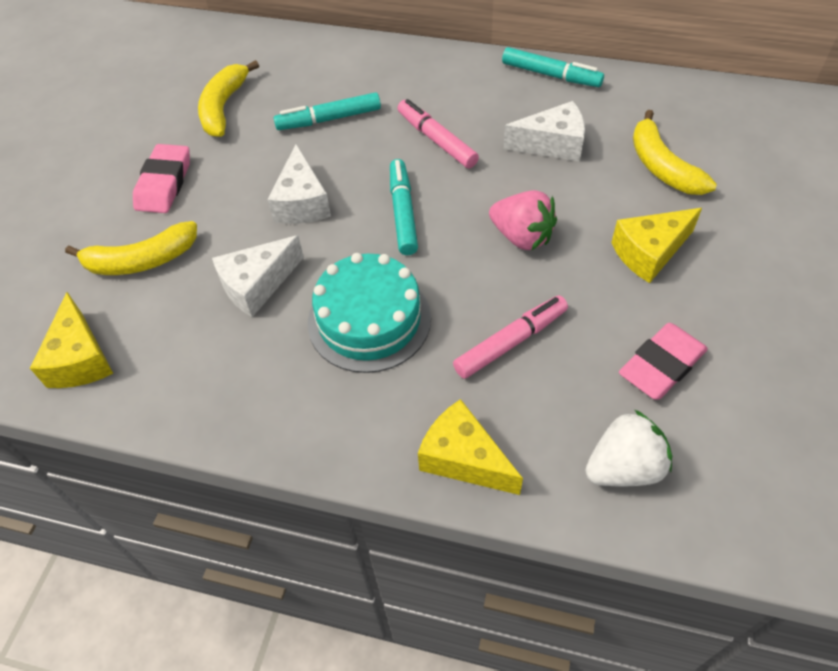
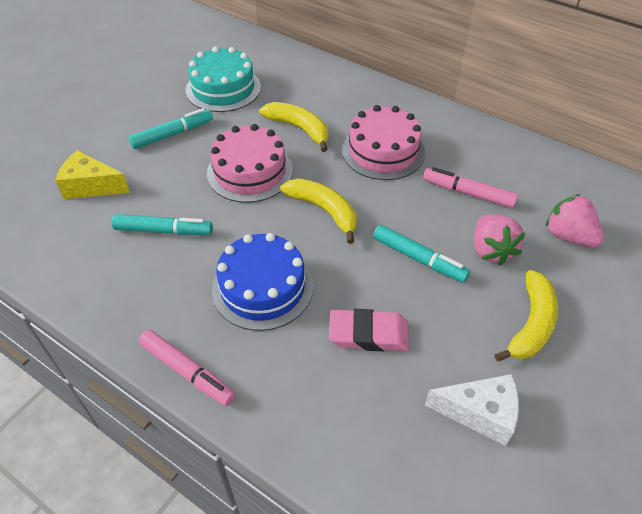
blue cake: none = 0 -> [212,233,313,331] = 1
pink cake: none = 0 -> [207,124,293,203] [342,105,425,180] = 2
pink eraser: [133,144,190,213] [619,323,708,399] = 2 -> [329,309,409,351] = 1
pink strawberry: [489,190,557,251] = 1 -> [474,214,525,265] [545,194,604,248] = 2
white cheese: [212,235,304,317] [268,144,331,224] [503,101,585,162] = 3 -> [425,374,519,446] = 1
white strawberry: [586,409,672,486] = 1 -> none = 0
yellow cheese: [30,292,113,388] [418,399,523,495] [611,208,702,283] = 3 -> [55,150,130,199] = 1

